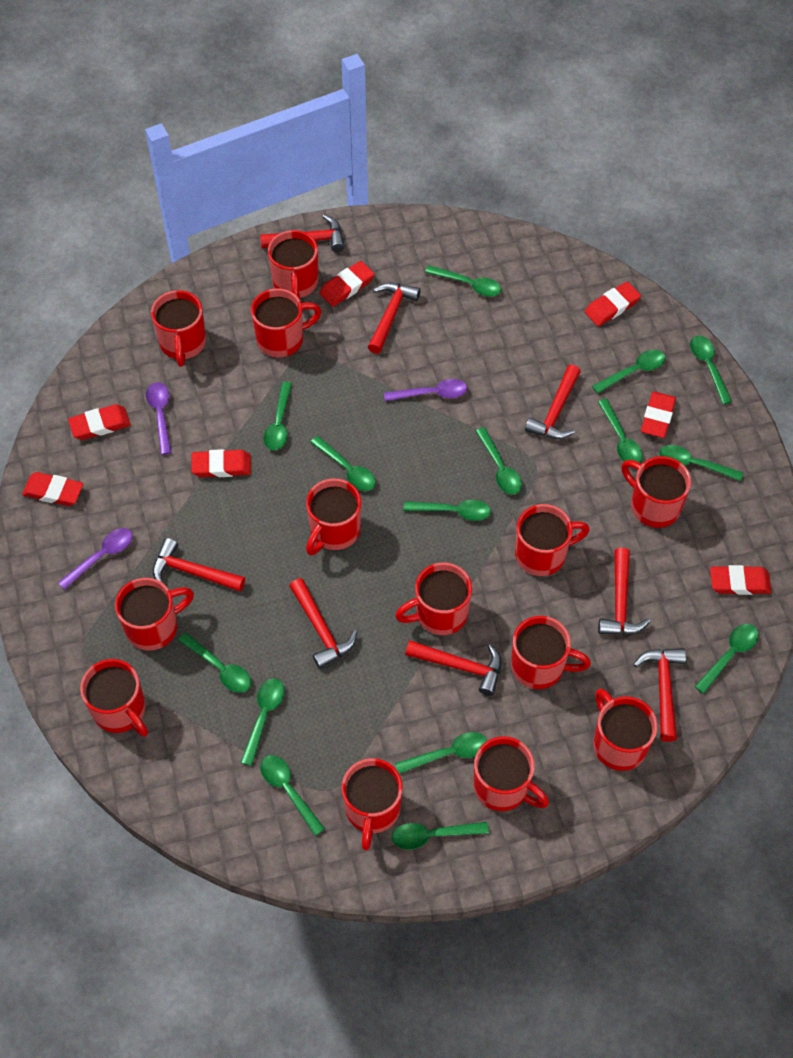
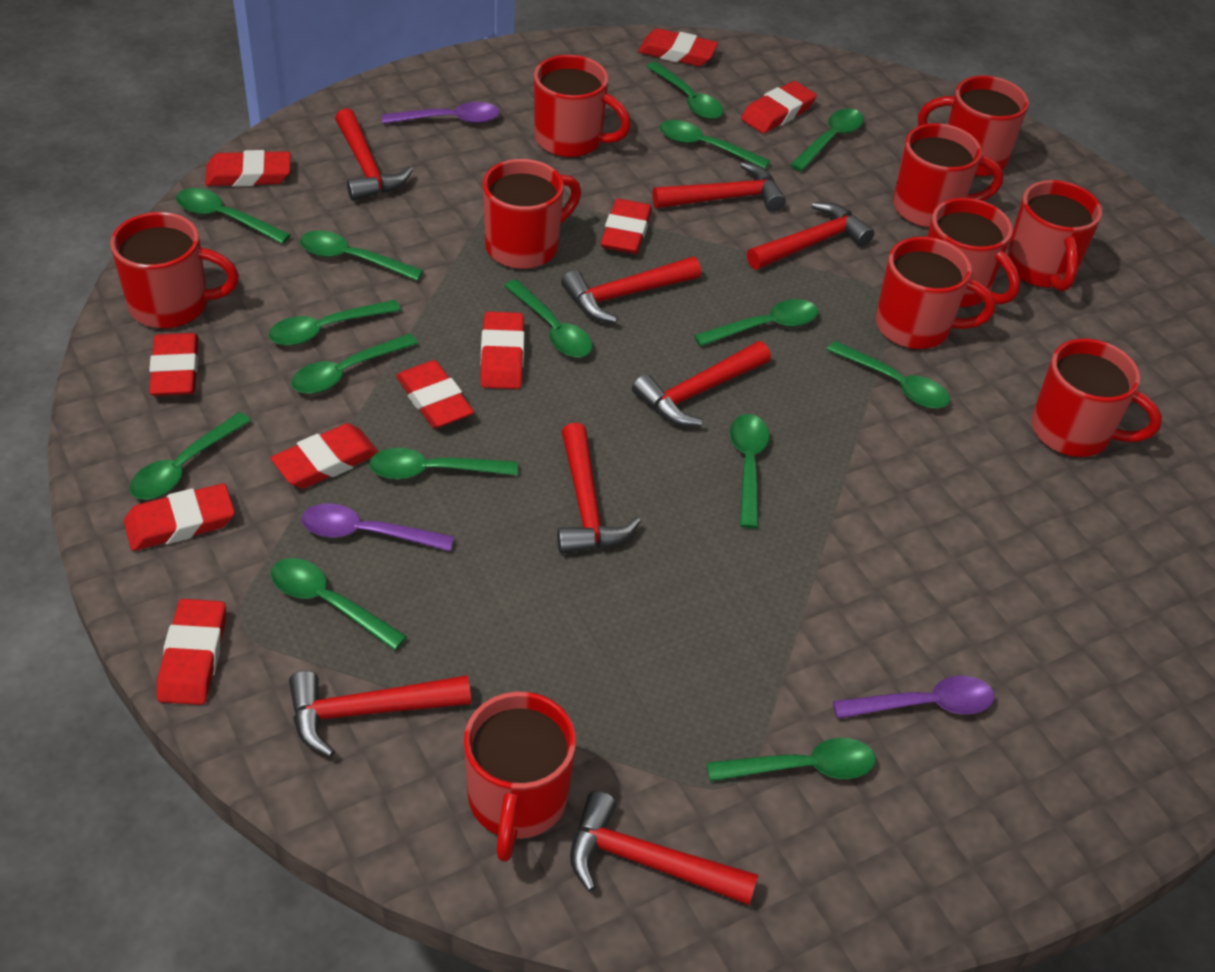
red eraser: [22,472,84,506] [68,404,131,440] [191,449,251,477] [319,261,374,307] [584,282,641,326] [641,391,676,438] [710,565,771,595] = 7 -> [124,483,235,551] [149,333,198,396] [157,599,226,705] [205,150,291,187] [271,423,379,489] [396,360,474,429] [480,312,525,389] [601,199,652,254] [638,28,718,66] [741,81,817,134] = 10
red mug: [80,659,148,737] [115,578,194,651] [151,290,206,367] [251,288,322,357] [268,230,318,300] [306,478,361,556] [342,758,402,851] [395,562,472,635] [474,736,549,811] [511,616,591,689] [515,504,590,576] [593,689,658,771] [621,456,691,528] = 13 -> [110,212,239,329] [464,691,576,862] [483,159,581,269] [534,55,631,158] [876,237,995,350] [893,123,1003,228] [918,76,1029,177] [927,198,1020,308] [1006,180,1102,292] [1031,339,1162,457] = 10

